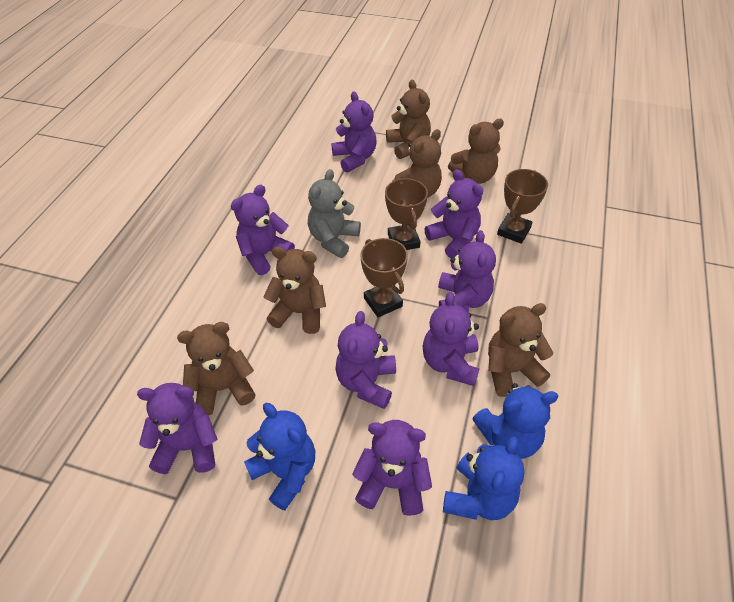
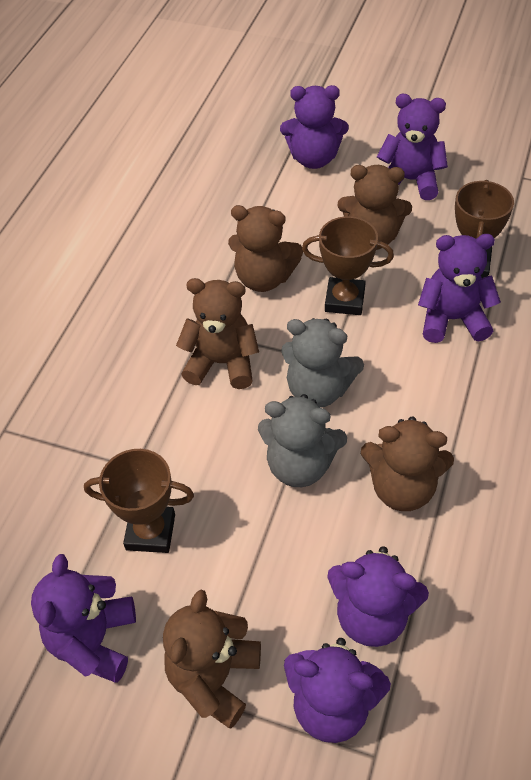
blue teddy bear: [244,403,315,511] [443,436,525,520] [472,383,558,459] = 3 -> none = 0
brown teddy bear: [177,322,256,415] [263,246,326,334] [386,80,431,159] [393,129,442,198] [448,119,504,184] [488,303,553,397] = 6 -> [163,590,261,728] [176,278,259,389] [228,205,303,292] [337,165,412,250] [361,416,454,511] = 5
grey teddy bear: [308,169,361,258] = 1 -> [258,394,347,487] [281,318,364,407] = 2
purple teddy bear: [137,383,217,474] [231,185,295,275] [331,91,376,173] [335,311,396,409] [352,420,432,516] [423,292,479,386] [425,169,483,258] [438,230,496,313] = 8 -> [31,554,136,683] [280,85,349,169] [284,638,391,743] [327,546,429,647] [377,94,448,200] [418,234,501,343] = 6

